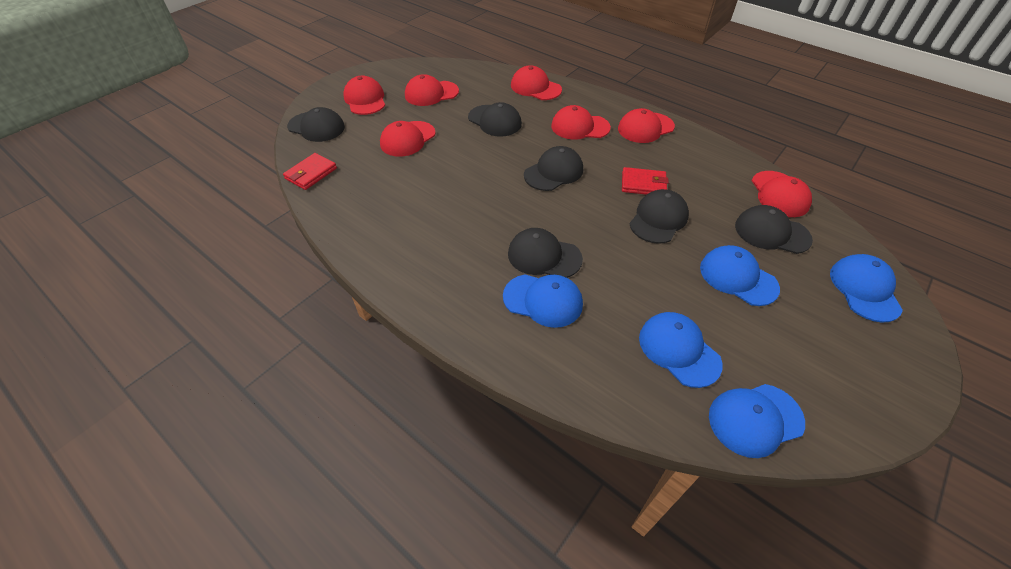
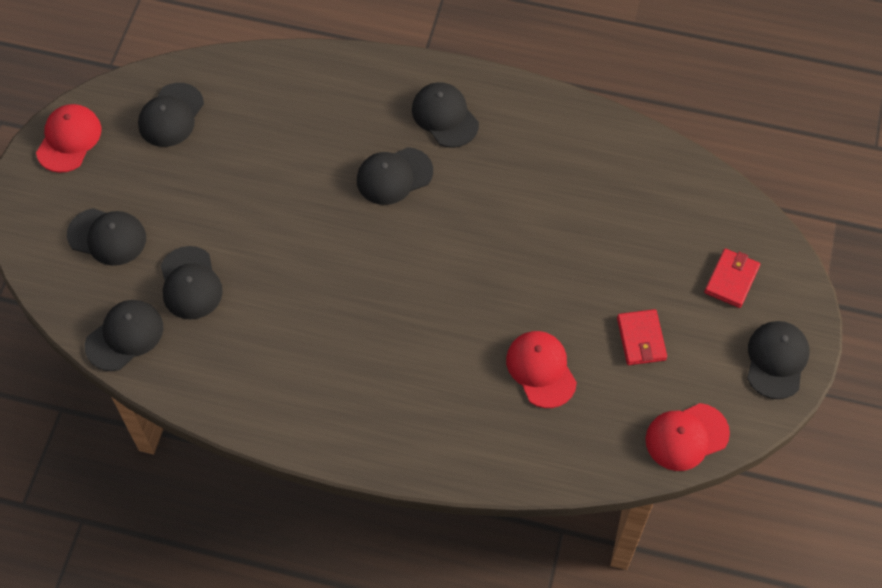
black cap: [287,107,345,142] [468,102,522,137] [508,228,583,278] [524,146,583,191] [630,189,689,244] [735,205,813,254] = 6 -> [67,208,146,266] [85,300,163,371] [138,83,204,147] [160,246,223,319] [357,147,433,205] [412,82,479,148] [747,321,809,399] = 7
blue cap: [503,274,583,328] [639,312,723,388] [700,245,780,306] [709,384,805,458] [830,254,903,323] = 5 -> none = 0
red cap: [343,76,385,115] [380,121,436,157] [405,74,459,106] [511,65,562,100] [551,105,611,140] [618,108,675,143] [752,171,812,217] = 7 -> [36,104,101,173] [506,331,577,408] [645,403,730,471] = 3

